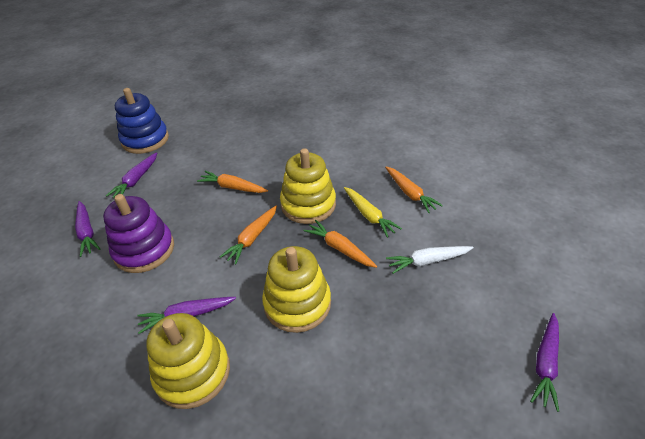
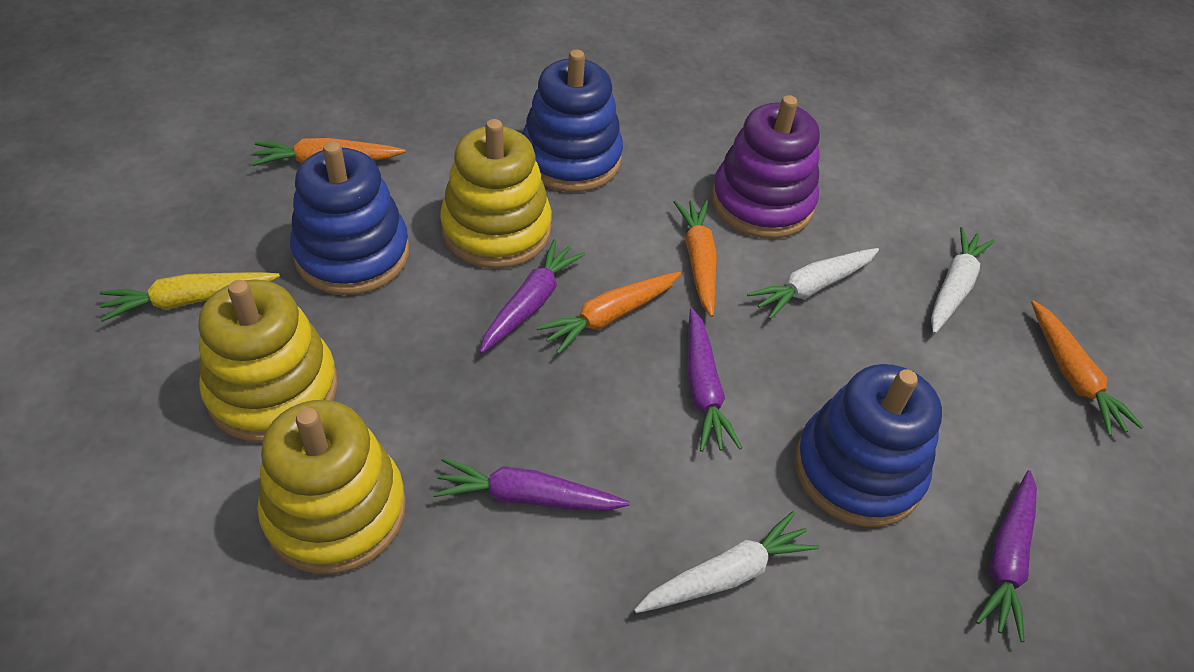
blue stacking toy: [115,88,169,154] = 1 -> [290,142,409,295] [522,49,623,192] [795,364,942,527] = 3
white carrot: [386,246,474,274] = 1 -> [634,511,819,613] [747,248,879,320] [931,227,995,334] = 3

